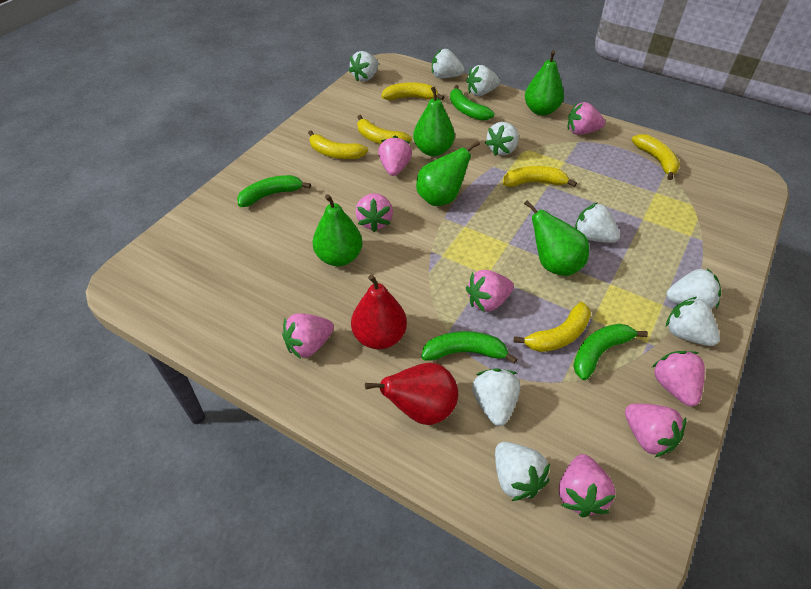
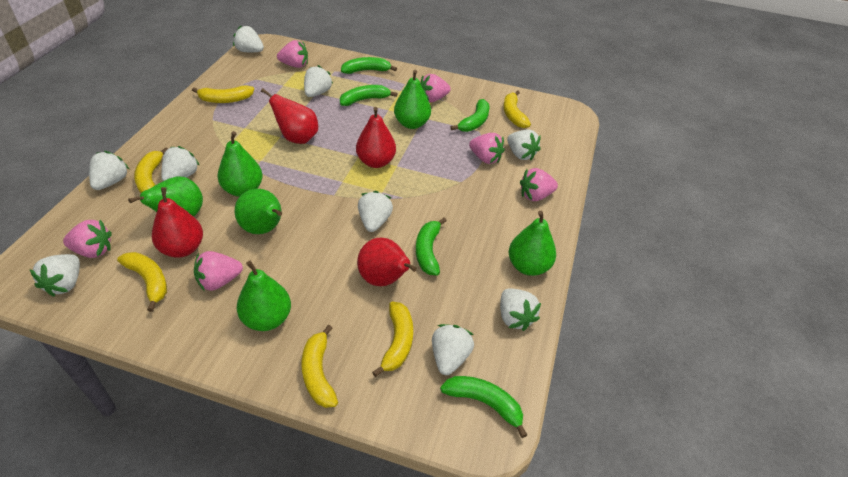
green banana: [237,175,311,207] [421,331,517,364] [450,85,494,121] [573,324,648,380] = 4 -> [340,85,398,106] [341,57,397,74] [416,218,447,276] [440,376,527,438] [450,99,489,132] = 5
green pear: [312,194,363,266] [413,87,455,156] [416,141,480,206] [524,200,589,276] [525,50,564,116] = 5 -> [128,177,203,217] [218,131,263,197] [235,189,282,234] [237,261,291,331] [394,70,431,129] [509,211,556,276] = 6
pink strawberry: [282,313,334,359] [355,193,393,232] [378,136,412,176] [466,270,514,312] [559,454,615,517] [568,102,605,135] [625,404,686,458] [652,351,705,406] = 8 -> [63,219,112,258] [194,251,243,291] [277,40,308,68] [421,74,451,103] [469,133,505,164] [520,168,558,201] = 6
red pear: [351,274,407,349] [365,363,458,425] = 2 -> [152,187,203,258] [261,88,318,144] [356,107,396,168] [357,238,417,286] = 4

